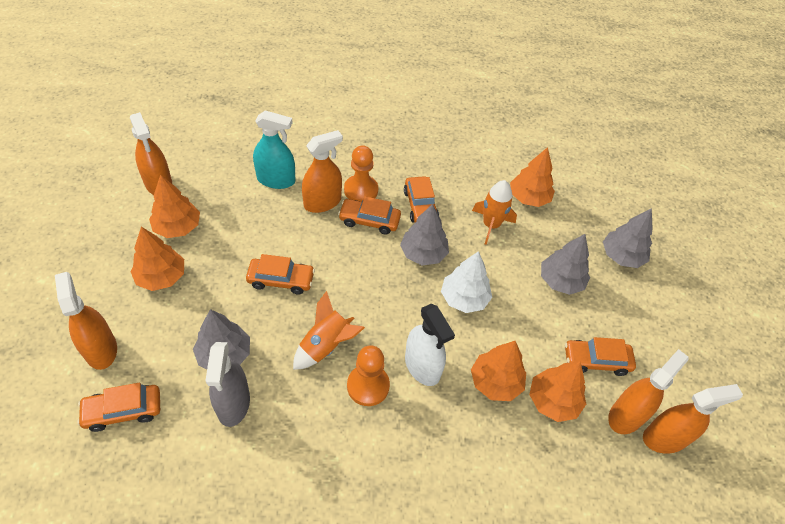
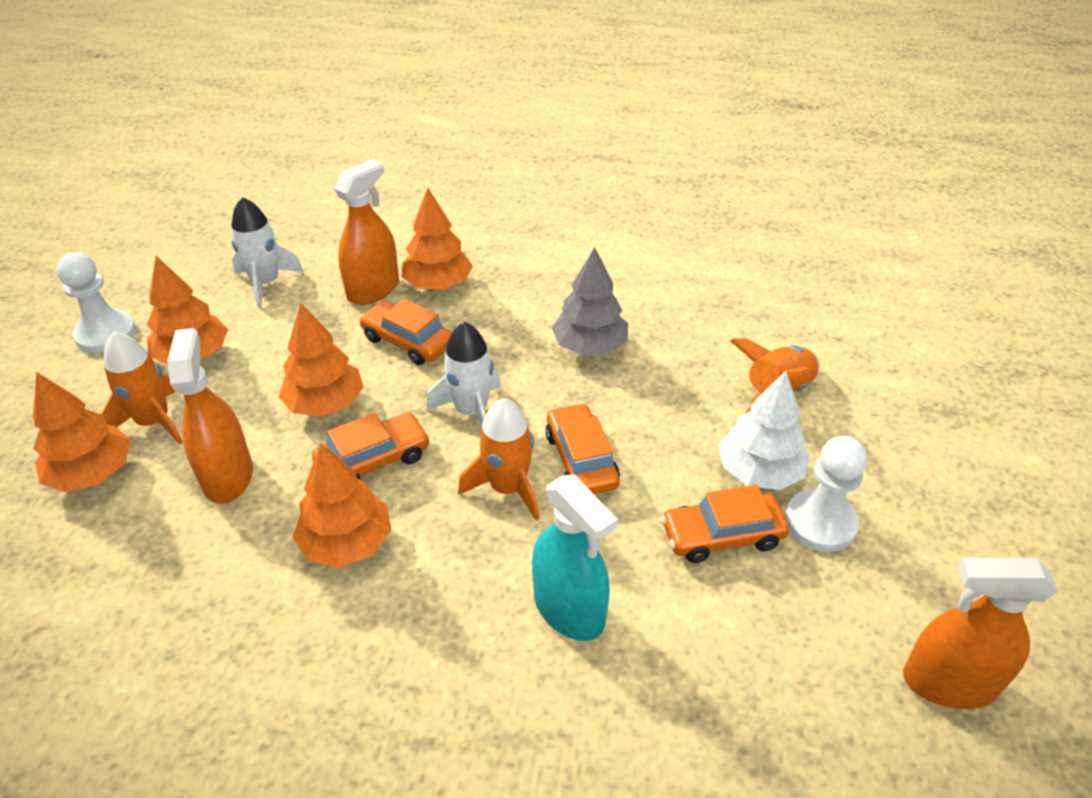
grey spray bottle: [205,342,250,427] = 1 -> none = 0
grey tree: [193,309,250,369] [400,204,449,265] [541,234,590,295] [603,208,653,268] = 4 -> [551,247,628,355] = 1
orange car: [77,383,160,432] [246,254,315,294] [338,196,401,235] [404,176,439,223] [565,337,636,376] = 5 -> [312,413,430,479] [359,299,452,365] [545,403,620,494] [661,485,789,563] = 4
orange pawn: [344,145,378,202] [347,345,390,406] = 2 -> none = 0
orange rocket: [293,291,365,370] [472,180,517,245] = 2 -> [101,332,183,445] [458,398,539,521] [730,338,820,414] = 3
orange spray bottle: [55,272,117,370] [130,112,172,195] [302,130,343,213] [608,349,688,434] [643,384,743,454] = 5 -> [167,328,253,504] [334,159,399,305] [903,557,1058,709] = 3
white pawn: none = 0 -> [56,252,136,353] [785,436,867,552] = 2
white rocket: none = 0 -> [231,197,304,308] [426,322,501,429] = 2
white spray bottle: [405,304,455,386] = 1 -> none = 0

